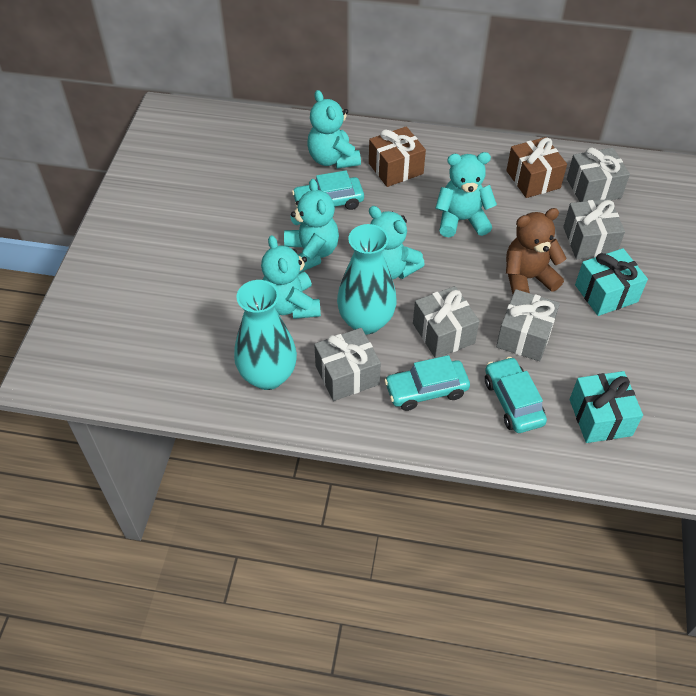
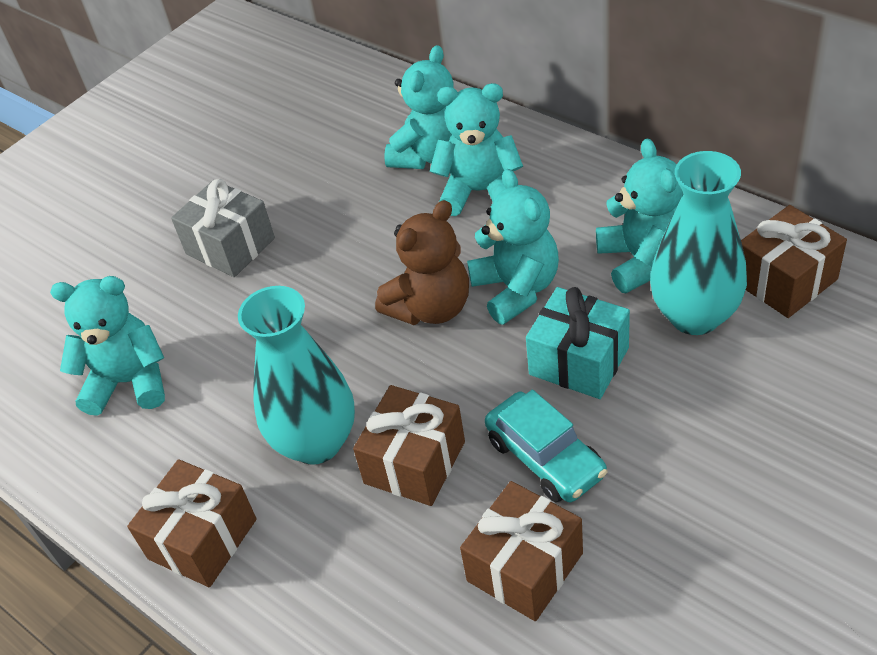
brown gift: [369,126,426,187] [506,137,567,198] = 2 -> [127,459,257,587] [353,385,465,506] [460,481,583,621] [741,205,847,318] = 4
grey gift: [314,328,381,401] [413,286,479,358] [496,289,560,361] [563,199,625,259] [567,148,630,202] = 5 -> [171,179,275,277] = 1
turquoise car: [292,170,364,210] [384,355,470,411] [485,357,547,433] = 3 -> [485,390,607,502] = 1
turquoise gift: [570,371,643,443] [575,248,648,316] = 2 -> [526,287,630,399] = 1

